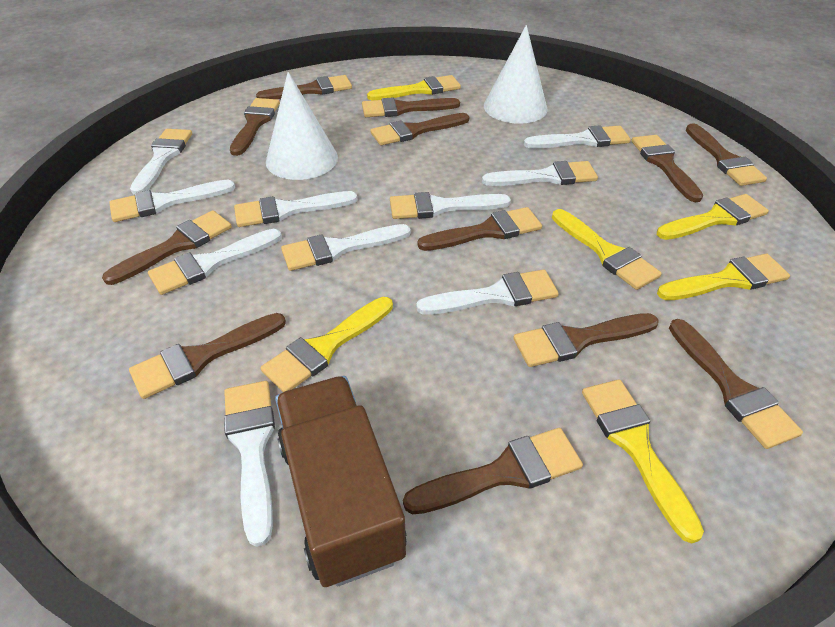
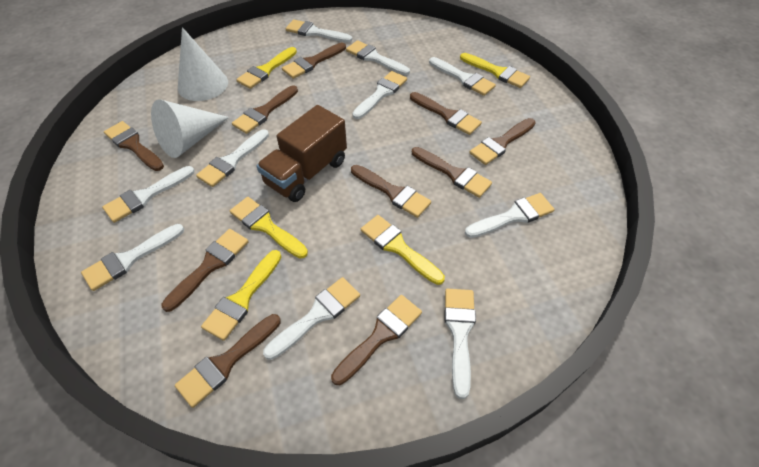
brown brush: [102,210,232,285] [129,313,286,399] [230,98,280,156] [256,75,352,99] [362,97,460,117] [370,113,470,145] [403,428,583,514] [417,207,542,251] [513,313,659,367] [631,135,703,202] [669,319,803,449] [686,123,767,186] = 12 -> [104,121,164,171] [161,229,249,312] [175,314,281,408] [232,85,298,134] [282,43,346,79] [331,295,422,385] [351,165,431,218] [410,92,482,135] [412,147,492,198] [469,118,535,165] = 10
yellow brush: [260,297,393,392] [367,75,461,100] [552,209,662,290] [582,379,704,544] [657,194,769,240] [657,254,790,300] = 6 -> [201,250,281,341] [230,197,308,259] [236,47,297,89] [361,215,445,285] [460,53,530,88] = 5

